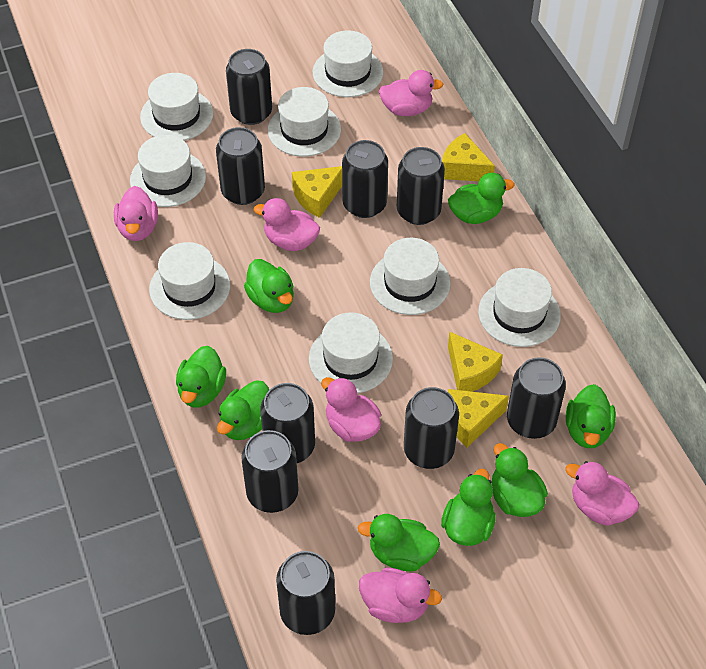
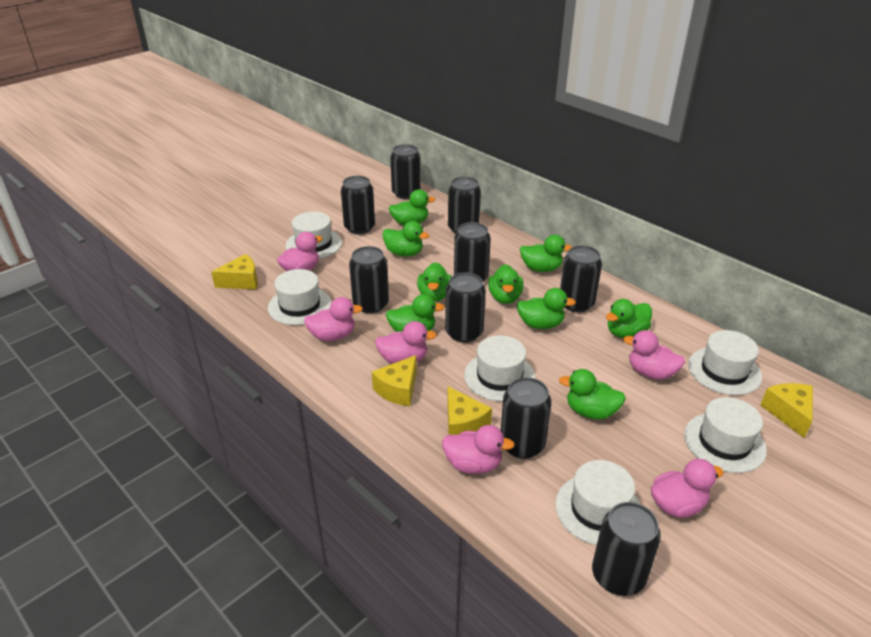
green duck: [176,346,226,407] [217,380,269,440] [244,259,294,313] [358,514,440,571] [441,469,496,546] [448,173,515,224] [492,443,548,517] [566,384,616,448] = 8 -> [382,221,429,257] [386,294,445,332] [388,189,435,225] [417,262,451,302] [488,264,523,304] [517,288,576,329] [520,235,572,272] [559,369,626,419] [606,299,652,338] = 9
white hat: [130,135,206,207] [140,73,213,141] [149,242,230,320] [268,87,341,157] [309,312,393,393] [313,30,383,97] [370,238,451,315] [478,268,561,347] = 8 -> [268,269,331,325] [285,211,342,259] [464,335,535,402] [555,460,640,545] [684,397,767,473] [688,330,762,395] = 6

